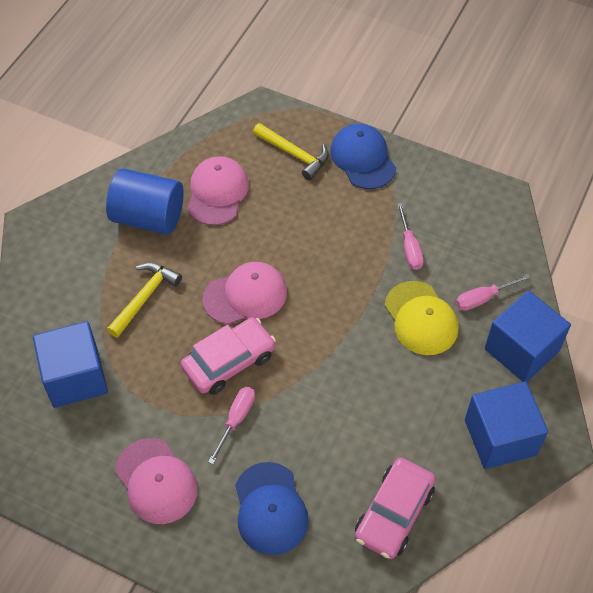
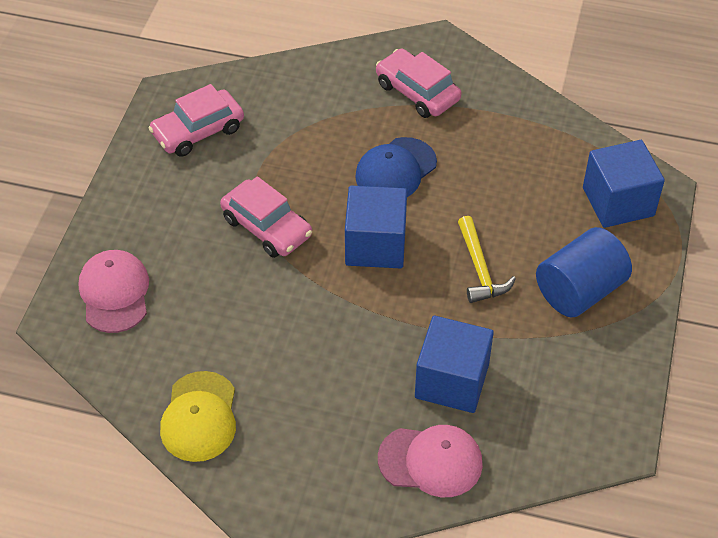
blue cap: [235,462,309,555] [330,124,396,189] = 2 -> [355,137,437,197] = 1
pink cap: [115,438,198,524] [187,156,249,225] [202,262,287,325] = 3 -> [78,250,149,333] [378,425,483,497] = 2
pink car: [181,317,276,395] [355,458,436,559] = 2 -> [149,84,244,157] [220,176,312,258] [376,48,461,118] = 3
pink screwdriver: [208,387,255,464] [397,203,424,270] [456,274,531,311] = 3 -> none = 0
yellow hammer: [107,263,182,338] [253,123,329,180] = 2 -> [458,216,516,303] = 1

